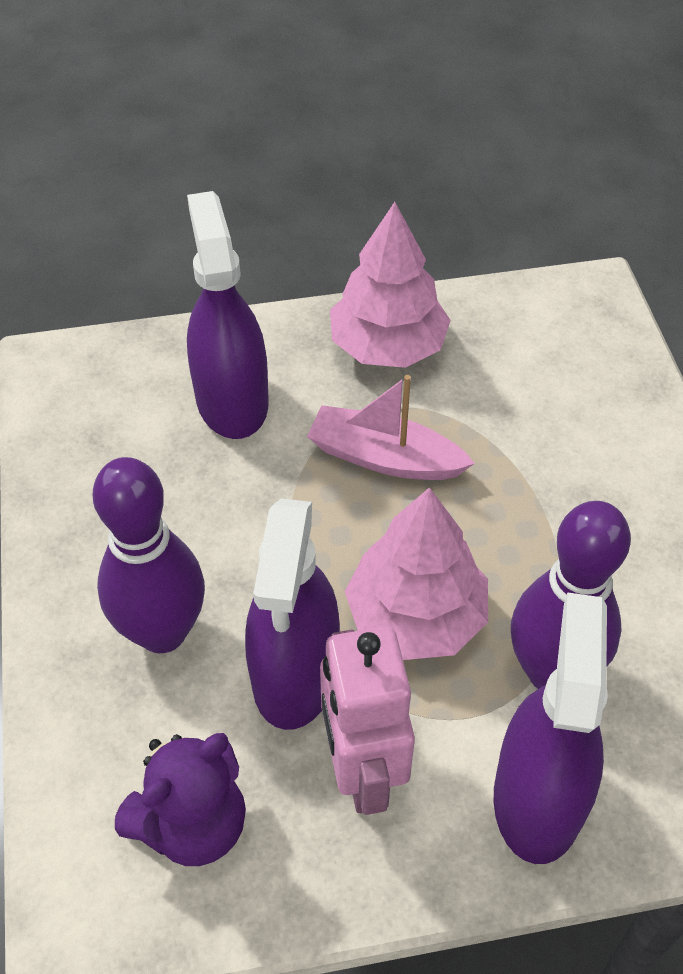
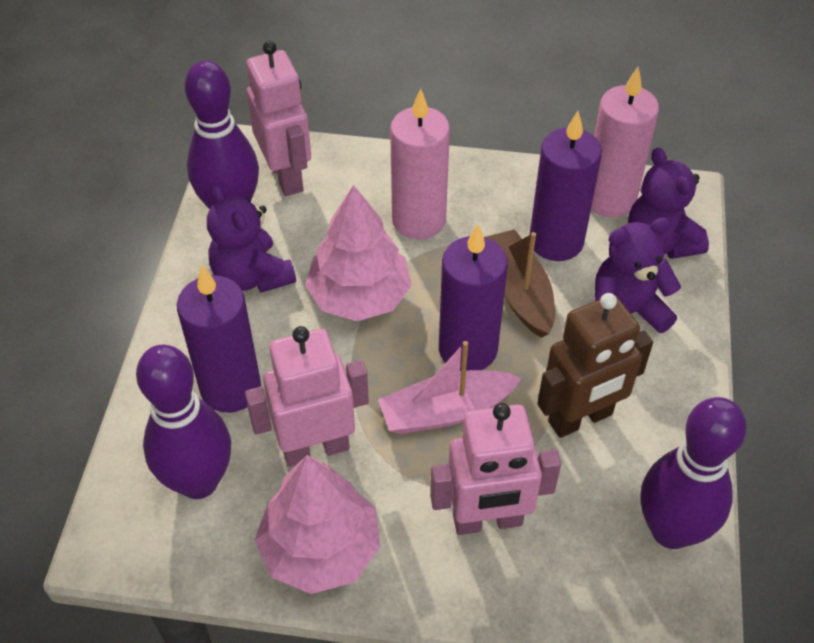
brown boat: none = 0 -> [485,229,555,338] = 1
brown robot: none = 0 -> [537,293,653,438] = 1
pink candle: none = 0 -> [390,88,450,239] [591,67,659,217] = 2
pink robot: [320,626,415,815] = 1 -> [245,326,369,467] [246,41,311,196] [430,403,561,535] = 3
purple bowling pin: [93,457,205,653] [511,501,631,689] = 2 -> [136,345,231,499] [184,61,259,209] [641,397,746,549] = 3
purple candle: none = 0 -> [177,266,261,413] [439,224,508,371] [530,111,602,261] = 3
purple spray bottle: [187,191,269,439] [245,499,340,730] [494,592,608,864] = 3 -> none = 0
purple teddy bear: [115,733,246,866] = 1 -> [207,185,296,293] [594,217,681,333] [628,147,709,259] = 3

